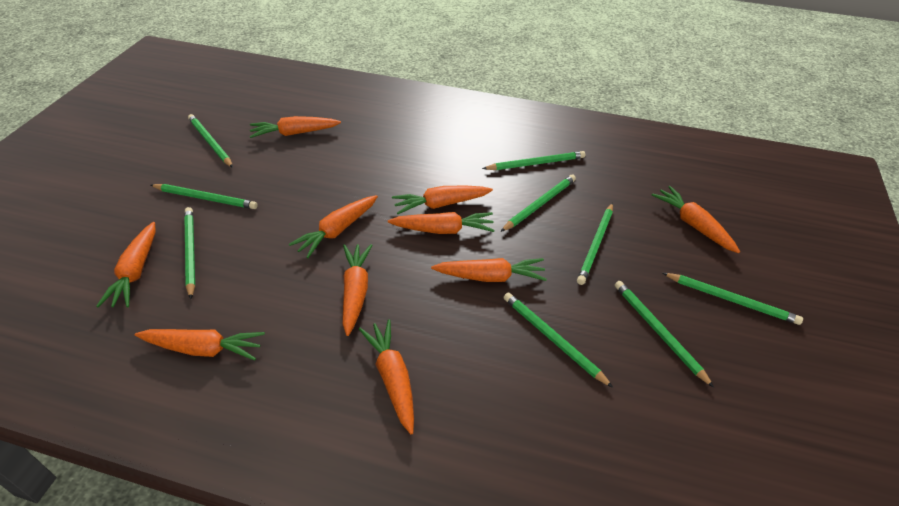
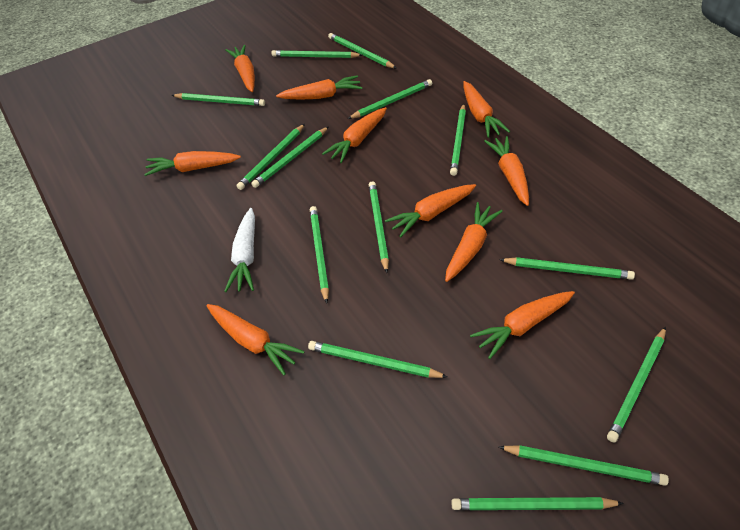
green pencil: [151,184,258,209] [184,207,195,299] [188,114,233,168] [482,151,585,170] [501,174,576,232] [503,293,613,388] [577,203,613,285] [615,281,714,388] [663,273,803,325] = 9 -> [172,93,265,106] [237,124,305,190] [251,127,328,188] [271,50,362,58] [308,341,448,378] [310,206,329,304] [328,33,396,68] [348,79,432,119] [369,181,389,273] [450,104,466,176] [451,497,624,510] [498,445,669,486] [499,257,635,280] [607,327,666,443] = 14
white carrot: none = 0 -> [224,208,255,292] = 1

